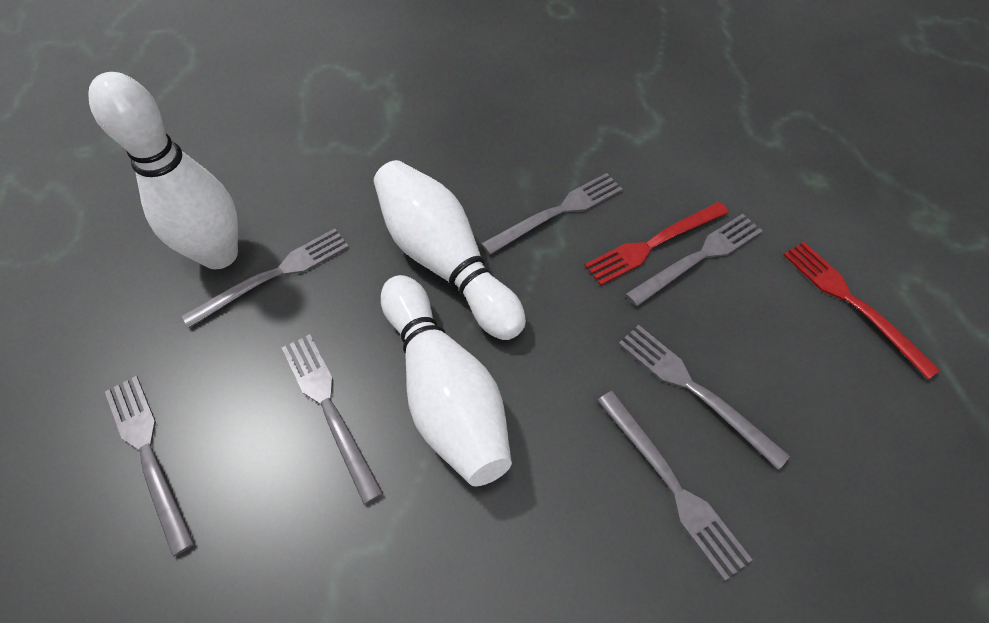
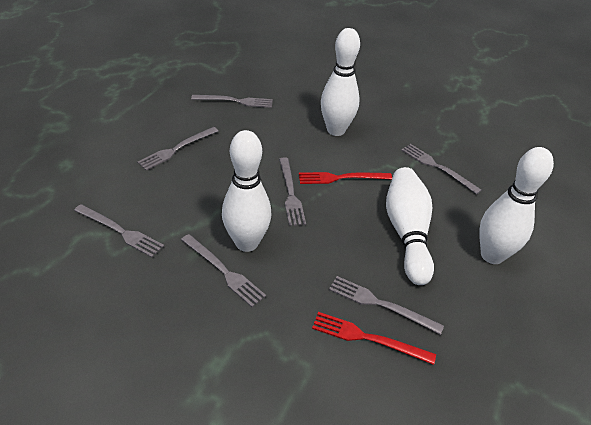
white bowling pin: [88,72,238,269] [374,160,526,340] [381,275,512,486] = 3 -> [222,130,272,252] [321,28,360,136] [386,167,434,285] [479,147,554,264] = 4

